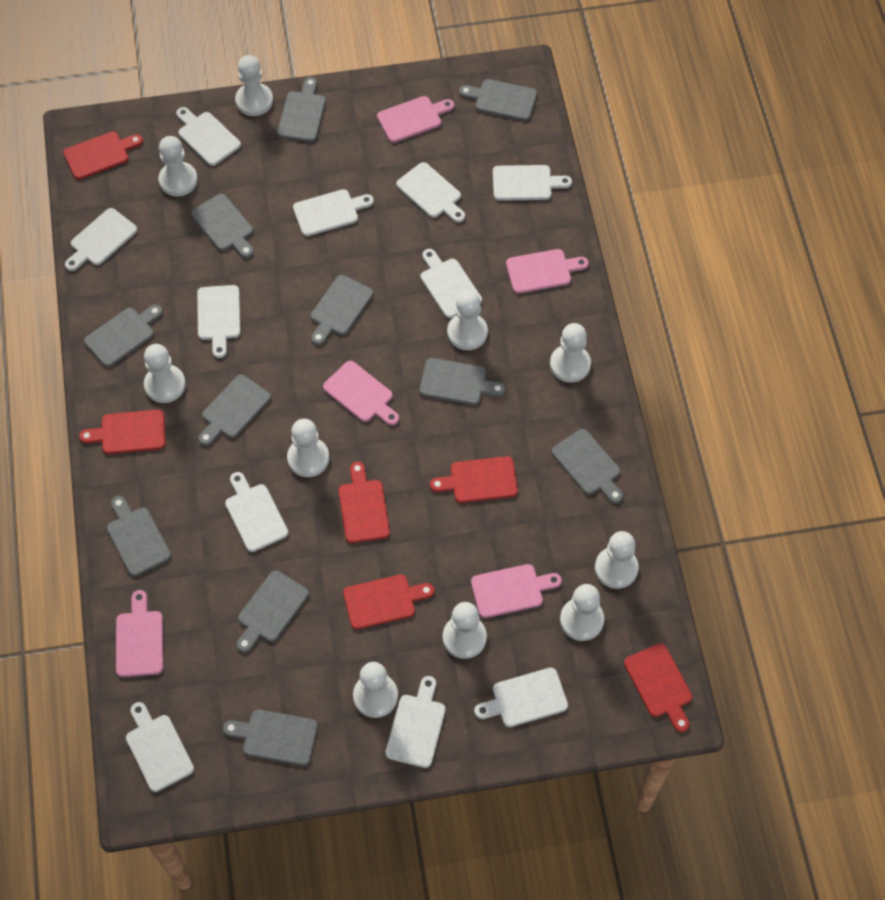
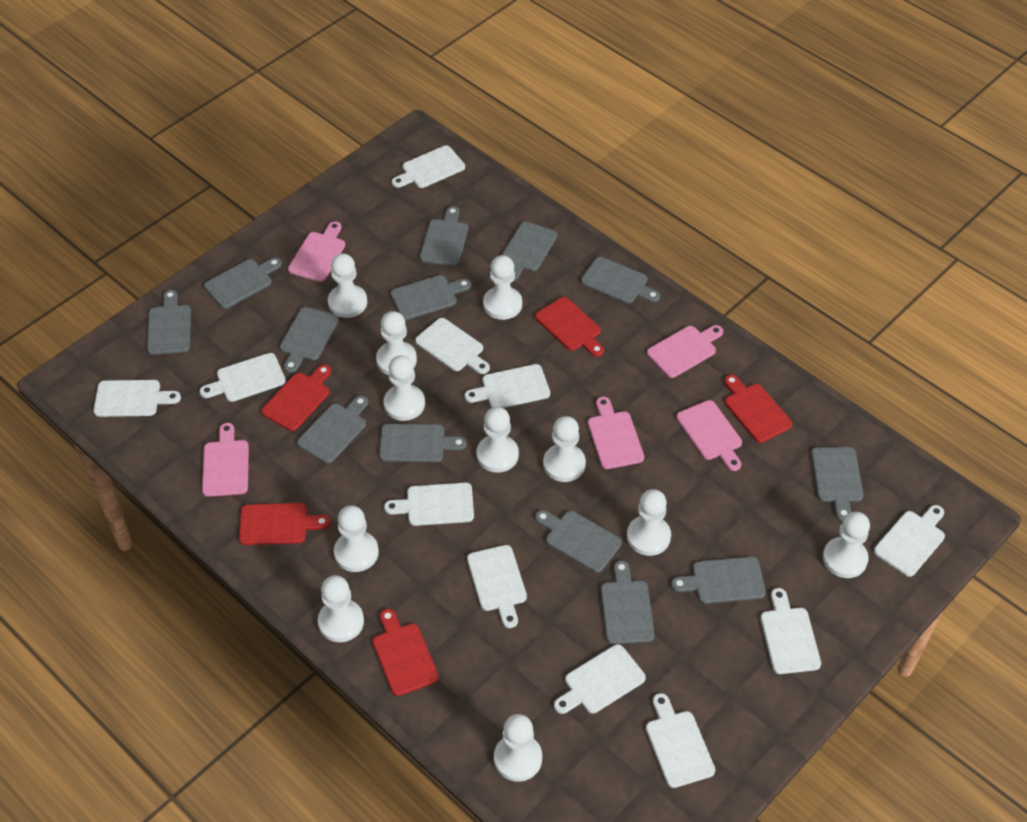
grey cutting board: [84,305,163,367] [107,496,171,576] [191,194,254,258] [198,374,271,446] [223,710,318,766] [237,571,309,653] [277,77,326,142] [311,275,373,345] [419,358,505,405] [459,79,537,121] [552,429,623,503] = 11 -> [147,290,191,355] [204,258,282,309] [280,307,339,373] [297,396,368,463] [379,424,467,462] [390,275,471,320] [420,206,468,266] [502,222,557,281] [535,510,622,572] [581,257,660,303] [601,560,654,644] [671,557,766,604] [811,447,863,522] = 13
red cutting board: [63,132,143,180] [79,409,166,454] [338,462,390,543] [343,575,434,629] [430,456,518,503] [624,643,692,732] = 6 -> [239,503,330,545] [262,365,331,431] [373,609,439,696] [535,297,604,357] [724,375,792,443] = 5
white pawn: [144,344,186,403] [158,136,198,196] [235,55,273,116] [287,419,329,477] [353,662,398,718] [443,602,487,659] [447,291,488,350] [550,323,591,383] [560,584,604,641] [595,531,639,589] = 10 -> [318,575,364,642] [328,253,367,318] [334,506,379,572] [376,311,417,375] [383,355,425,421] [476,407,519,473] [483,255,522,320] [494,714,542,782] [543,416,586,482] [627,489,671,556] [823,512,870,578] = 11

